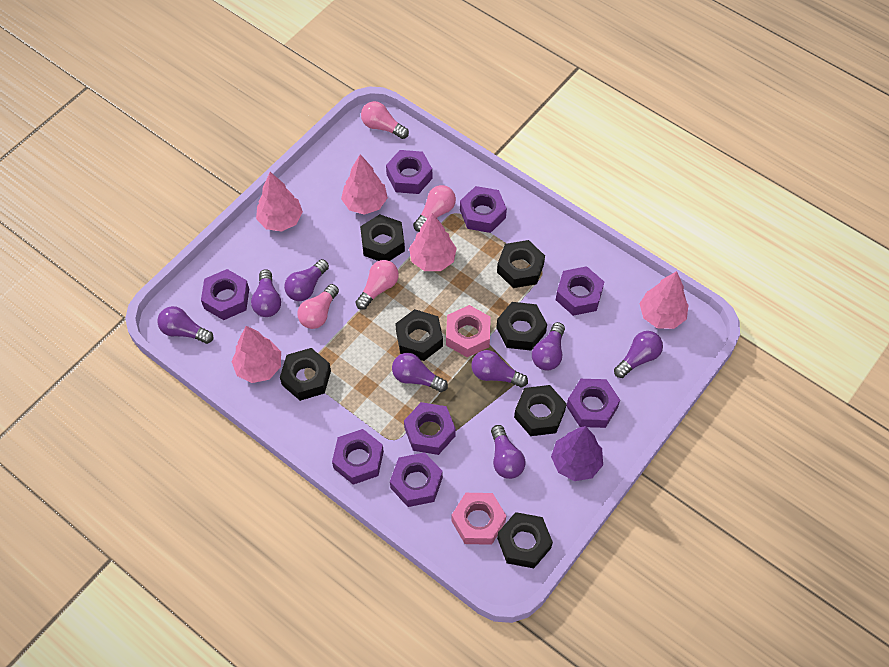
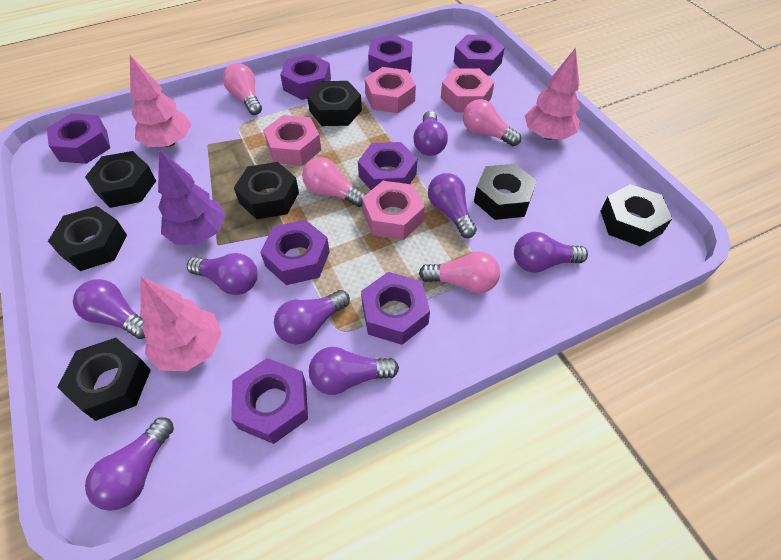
pink nut: [446,305,491,357] [452,493,506,545] = 2 -> [263,115,321,166] [362,181,425,240] [365,67,416,113] [441,68,494,112] = 4
pink tree: [231,326,281,383] [256,172,303,232] [341,154,388,215] [409,213,457,271] [640,271,688,329] = 5 -> [130,55,191,147] [140,277,222,371] [525,47,580,140] = 3

